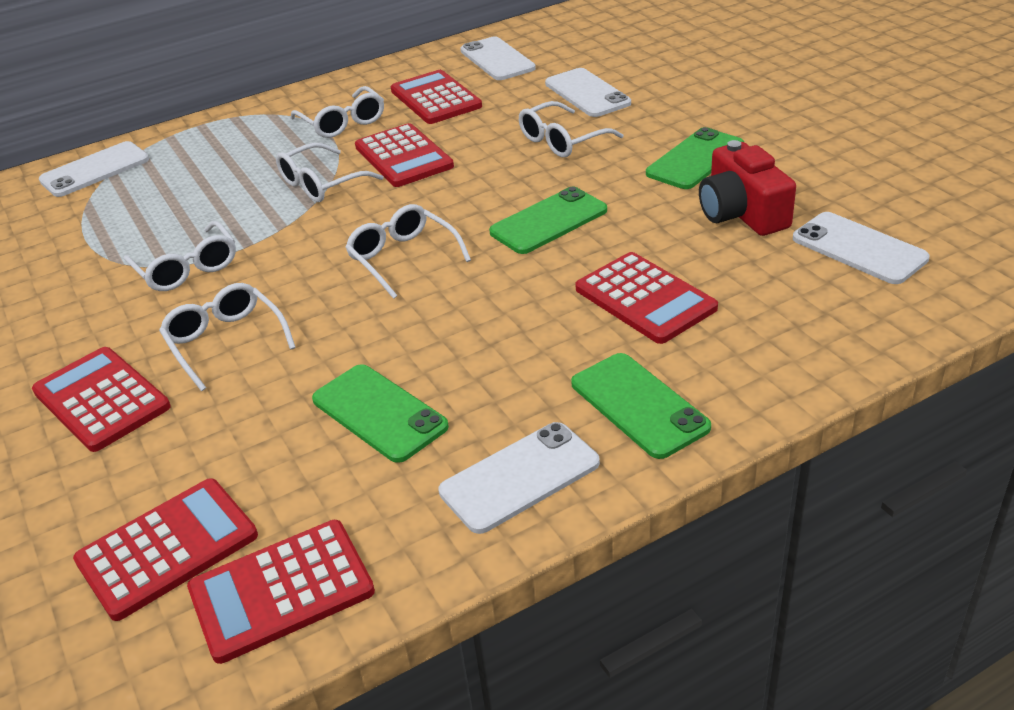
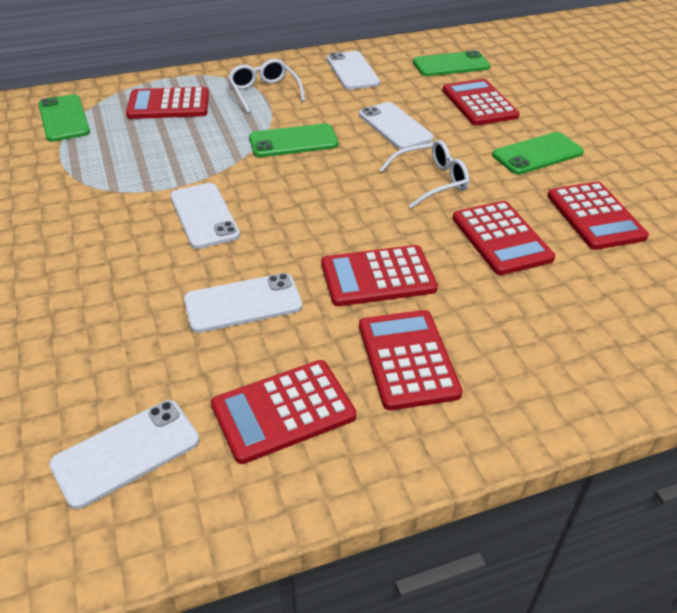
red calculator: [32,347,171,452] [73,478,258,621] [187,520,375,664] [355,123,454,187] [391,70,482,124] [575,252,718,344] = 6 -> [126,87,209,119] [211,360,356,464] [321,245,438,306] [359,310,463,410] [442,79,520,125] [453,201,555,275] [547,182,649,250] = 7
red camera: [699,140,796,236] = 1 -> none = 0
white glasses: [124,221,236,291] [159,283,296,391] [276,143,384,202] [291,86,384,138] [345,204,471,299] [519,101,624,157] = 6 -> [228,59,305,114] [380,140,470,209] = 2

